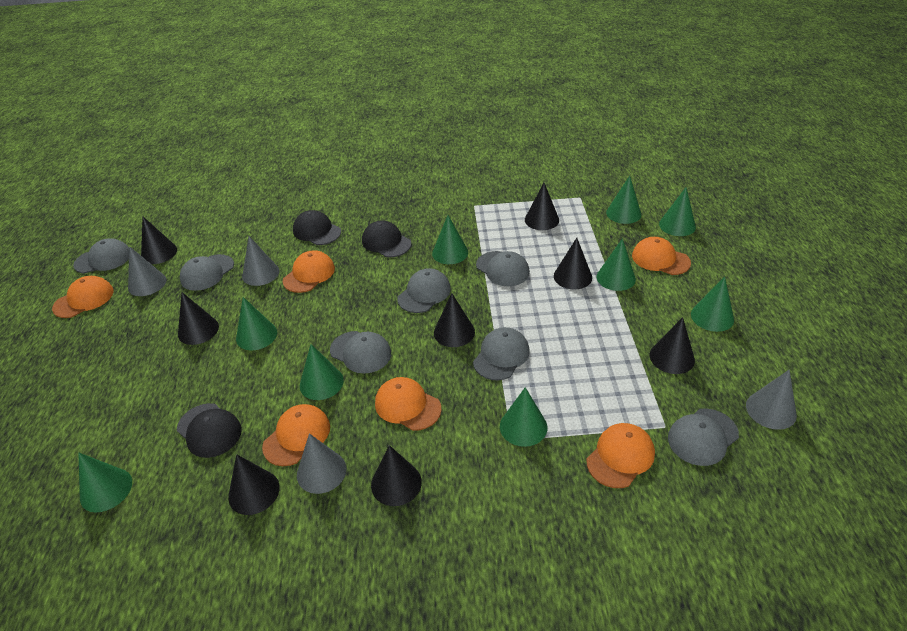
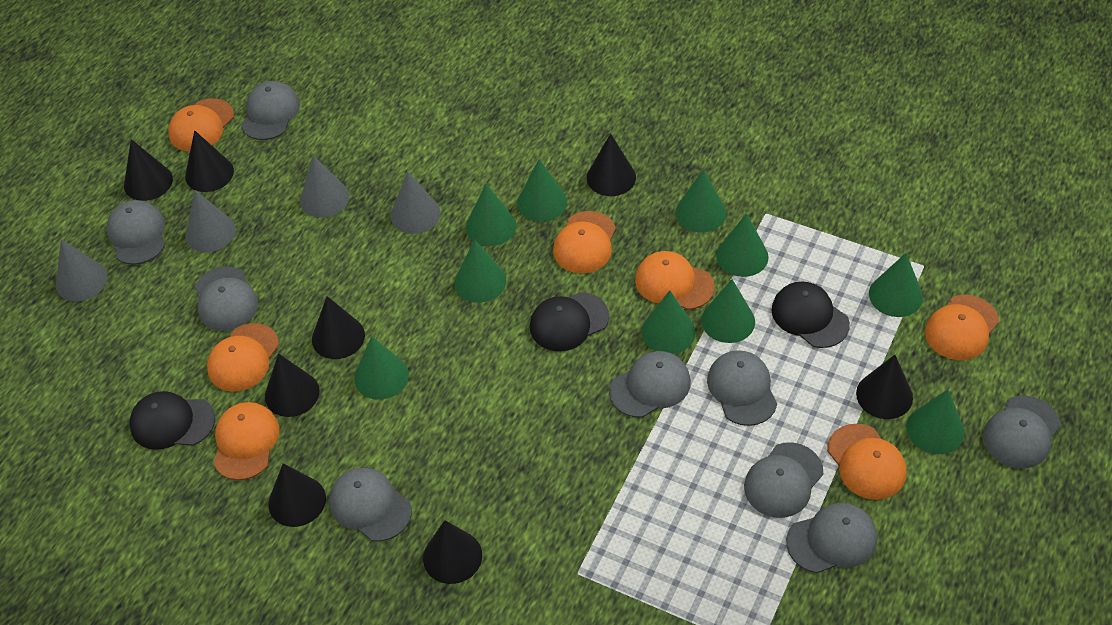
green cone: [78,453,132,512] [236,297,277,350] [300,344,344,400] [432,215,468,264] [500,387,547,447] [597,239,636,291] [606,176,641,224] [659,187,696,236] [691,277,734,332] = 9 -> [354,336,409,400] [454,239,506,303] [466,184,516,246] [517,159,567,222] [641,290,695,354] [675,169,726,232] [701,279,755,343] [716,213,769,277] [869,253,923,317] [906,390,965,454] = 10
grey cap: [73,239,129,274] [180,254,234,291] [330,331,391,374] [397,268,451,313] [473,327,530,380] [476,251,530,286] [668,408,739,466] = 7 -> [107,200,165,265] [195,267,258,331] [241,81,300,140] [329,468,412,541] [609,351,691,418] [707,350,777,426] [744,442,823,518] [786,503,877,573] [983,396,1060,468] = 9
orange cap: [52,276,114,318] [262,404,330,466] [283,250,335,293] [375,377,442,431] [587,423,655,488] [632,237,691,275] = 6 -> [168,98,234,152] [207,323,279,392] [214,402,279,480] [553,211,616,273] [635,251,715,310] [827,424,907,500] [925,295,999,360] = 7

